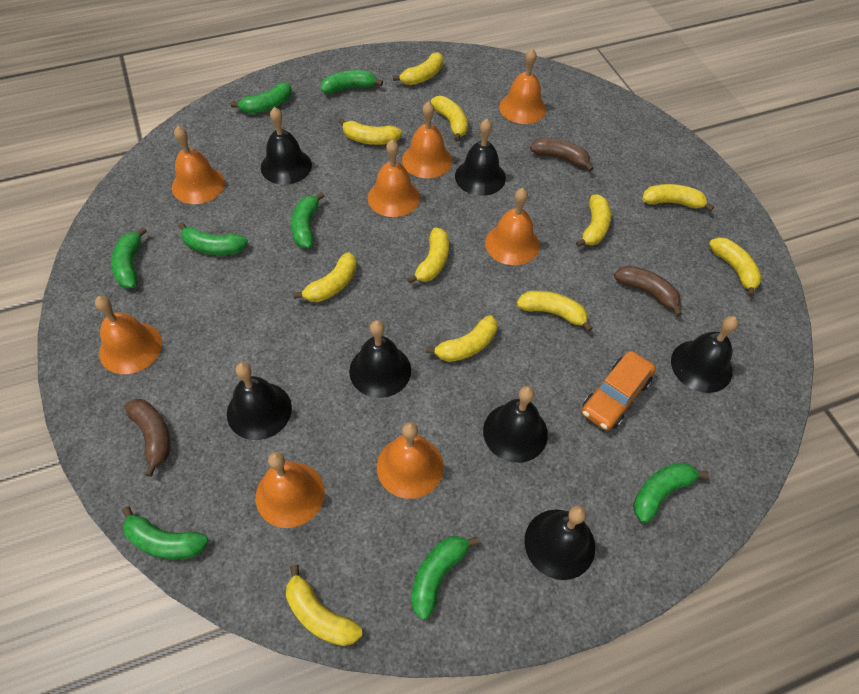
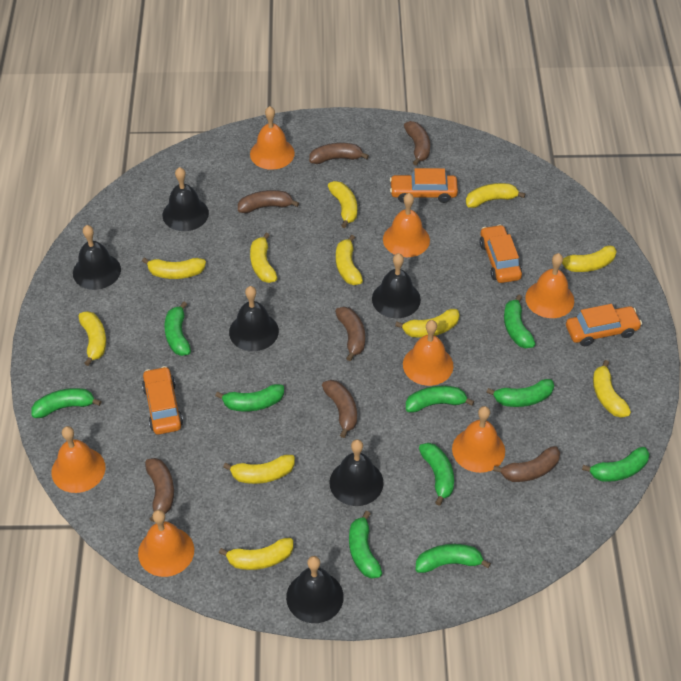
black bell: [227,362,292,440] [261,107,312,185] [349,320,411,398] [455,119,506,196] [483,386,548,463] [525,506,595,580] [671,316,739,393] = 7 -> [73,225,121,290] [163,167,209,231] [229,286,279,351] [286,556,344,623] [329,439,384,506] [372,253,421,318] = 6
brown banana: [125,399,170,477] [530,138,594,171] [614,266,682,316] = 3 -> [145,458,174,522] [238,190,299,213] [309,143,369,164] [322,380,357,438] [335,307,365,361] [404,121,430,165] [493,446,560,482] = 7
green banana: [111,227,147,289] [122,506,208,560] [178,223,248,255] [231,82,292,114] [291,192,324,248] [321,70,383,94] [411,536,479,620] [633,462,709,523] = 8 -> [32,388,102,418] [164,302,191,356] [215,384,284,412] [349,511,382,579] [406,386,474,413] [416,544,491,573] [419,443,454,506] [486,379,554,407] [504,295,535,348] [582,447,649,482] = 10
orange bell: [95,296,162,374] [172,126,225,204] [255,452,325,528] [368,140,420,217] [377,422,444,499] [402,101,452,178] [485,188,540,265] [499,48,546,124] = 8 -> [51,426,106,493] [138,510,194,577] [250,106,295,170] [383,193,430,257] [403,320,454,386] [452,406,505,473] [525,253,574,318] = 7
orange car: [582,351,656,431] = 1 -> [142,366,183,434] [390,168,458,203] [480,224,522,283] [566,304,642,346] = 4

